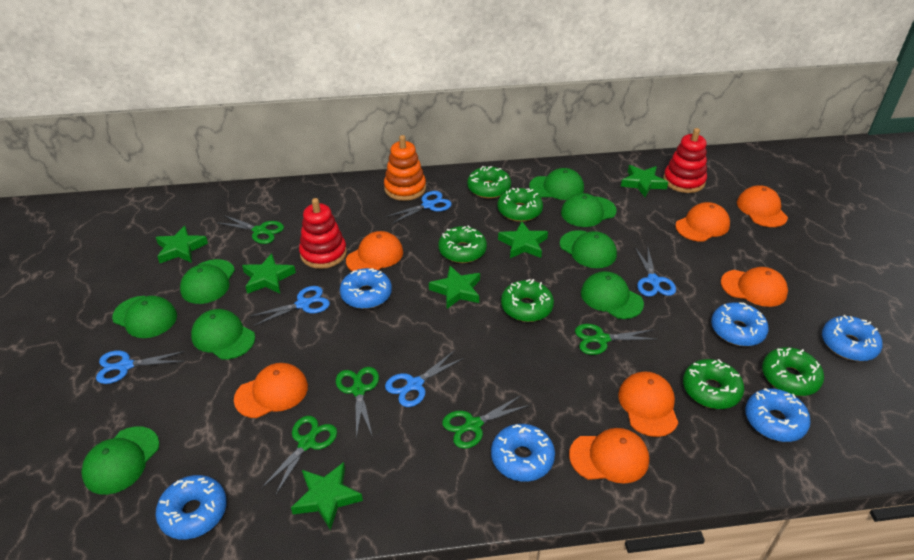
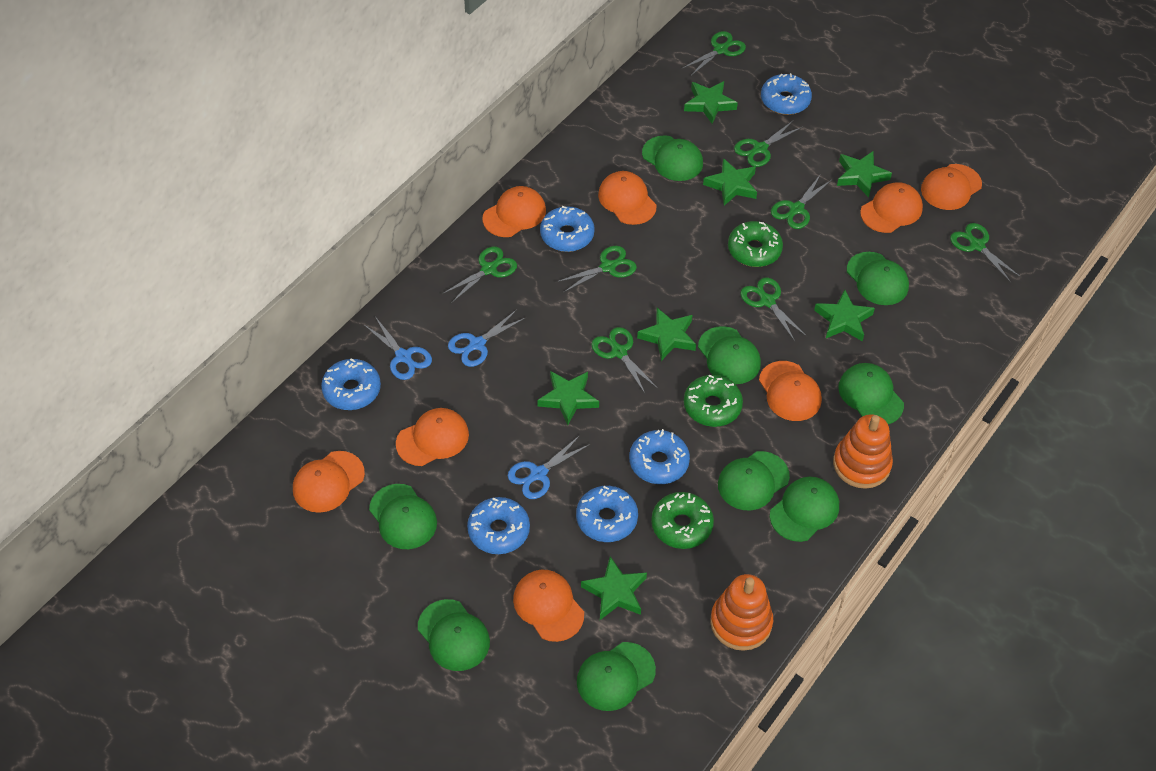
blue scissors: [96,351,185,384] [249,286,330,326] [385,351,464,407] [386,191,452,223] [635,247,676,297] = 5 -> [363,317,432,380] [448,310,527,367] [508,435,590,499] = 3
green cap: [81,426,159,495] [112,296,177,338] [180,259,235,304] [191,309,255,360] [529,168,584,200] [560,230,617,268] [561,193,617,227] [581,271,644,319] = 8 -> [369,484,437,549] [418,599,490,671] [577,642,656,711] [642,135,703,181] [698,326,761,384] [718,451,790,510] [770,477,839,542] [838,363,904,424] [847,252,909,305] = 9
green donut: [438,225,487,263] [467,166,511,198] [497,188,543,222] [501,279,554,322] [683,359,744,409] [762,347,824,396] = 6 -> [651,492,714,549] [684,374,743,427] [728,221,783,267] = 3
green scissors: [216,215,284,244] [261,416,337,496] [336,367,379,439] [442,395,530,449] [575,324,658,355] = 5 -> [442,247,517,303] [557,246,637,293] [591,327,658,395] [681,31,746,76] [734,121,803,167] [740,277,807,341] [771,174,832,229] [950,223,1021,283] = 8
green star: [156,226,208,263] [242,253,296,294] [291,462,363,530] [429,266,480,309] [498,221,548,258] [621,165,668,197] = 6 -> [537,371,599,425] [581,556,647,620] [637,308,696,361] [684,81,738,124] [703,158,757,206] [814,290,875,341] [837,151,892,197] = 7
orange cap: [234,363,308,418] [346,231,403,272] [569,428,649,484] [618,372,678,437] [675,202,730,242] [721,267,788,307] [737,185,788,227] = 7 -> [293,451,365,513] [396,408,469,466] [483,186,546,237] [513,570,584,642] [598,171,657,225] [759,361,822,421] [860,182,923,233] [921,164,982,210] = 8
orange stacking toy: [384,135,426,201] = 1 -> [710,574,773,651] [833,414,893,489] = 2
red stacking toy: [299,198,347,269] [663,128,707,193] = 2 -> none = 0

